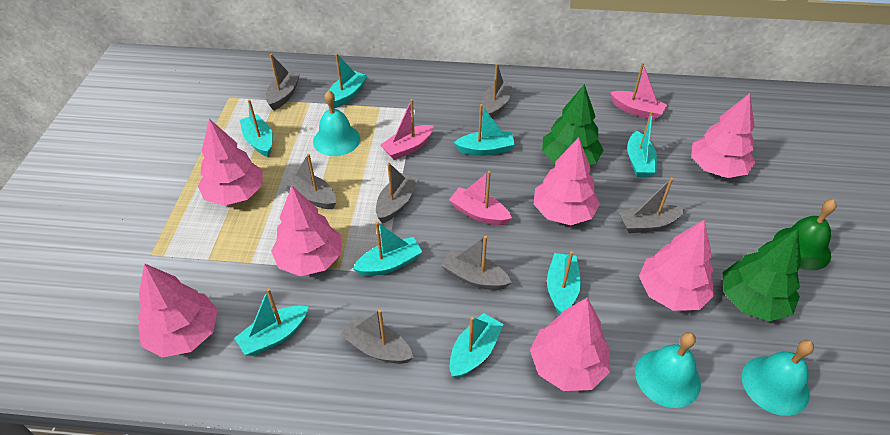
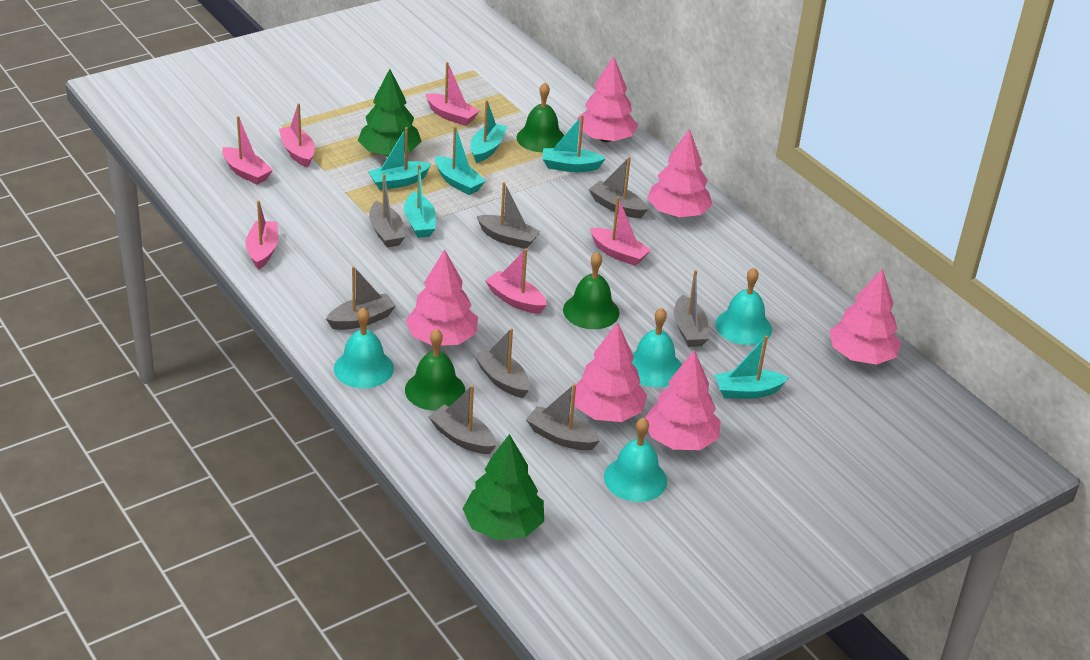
green bell: [773,199,837,270] = 1 -> [405,329,465,411] [517,83,564,152] [563,252,619,329] = 3
grey boat: [266,54,300,111] [283,154,336,209] [340,309,414,364] [376,163,418,223] [441,236,512,290] [482,63,513,118] [619,178,685,233] = 7 -> [326,266,396,330] [369,174,405,248] [429,385,496,454] [474,328,530,398] [477,182,541,249] [526,383,600,450] [589,157,648,218] [674,270,709,347] = 8
pink boat: [380,99,434,160] [449,171,512,225] [610,63,667,120] = 3 -> [222,116,273,185] [245,200,278,270] [279,103,315,168] [426,62,479,126] [485,249,547,314] [590,197,651,266] = 6
pink tree: [138,263,218,358] [198,119,263,206] [271,186,342,276] [530,297,610,391] [534,137,600,225] [639,220,715,311] [691,93,755,178] = 7 -> [406,249,478,346] [572,322,647,422] [577,56,638,142] [645,350,721,450] [647,128,713,217] [829,269,901,365] = 6
turquoise bell: [313,90,360,156] [635,332,701,408] [742,340,814,416] = 3 -> [334,307,394,388] [604,417,667,502] [632,308,682,387] [715,268,772,345] = 4
turquoise boat: [234,288,309,356] [240,99,273,157] [329,53,367,108] [353,222,422,276] [450,313,504,378] [454,104,515,156] [547,251,581,315] [627,111,657,177] = 8 -> [368,127,431,190] [404,165,436,238] [435,126,485,195] [471,100,507,163] [543,115,606,172] [715,335,789,399] = 6

